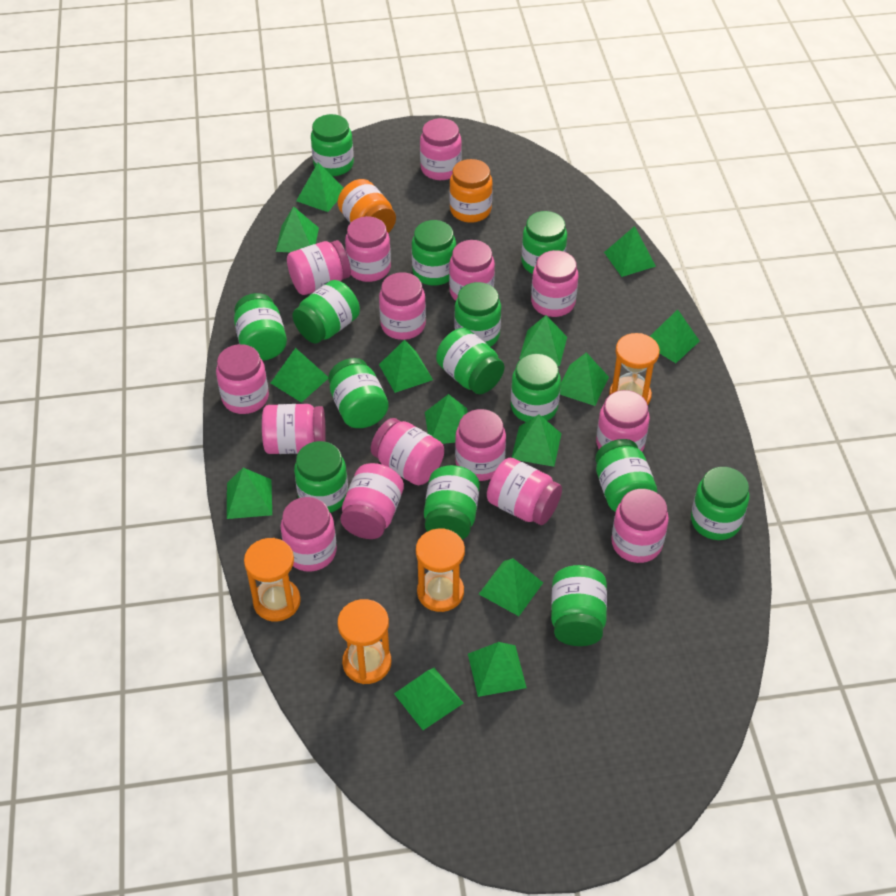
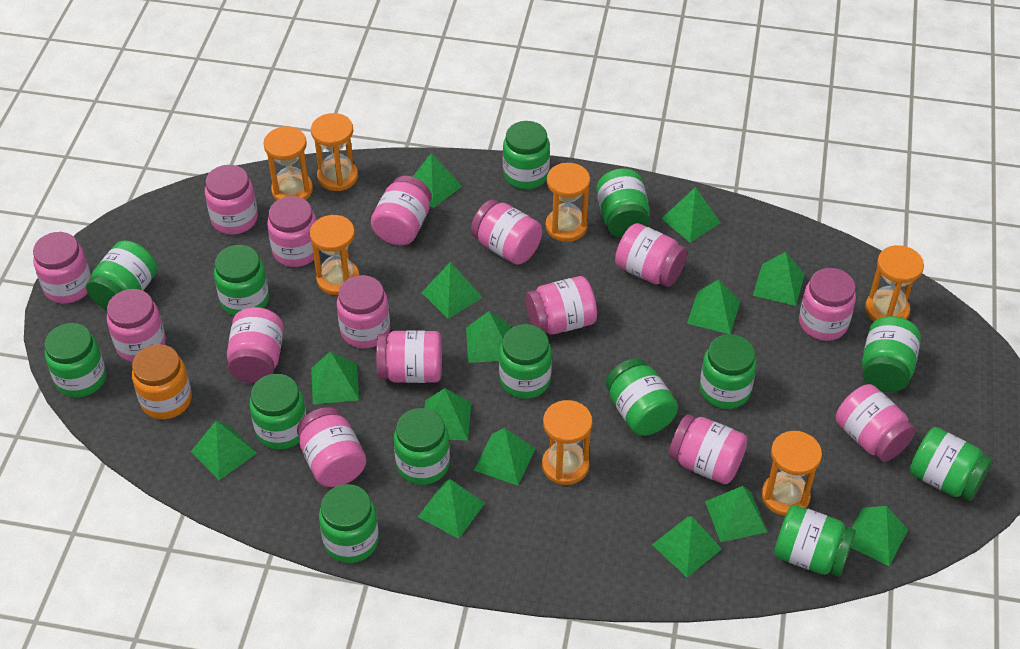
orange hourglass: [244,538,301,621] [337,599,391,684] [416,528,465,612] [609,333,660,405] = 4 -> [263,126,313,200] [310,215,360,295] [311,113,358,191] [542,400,593,485] [545,163,590,242] [762,431,822,516] [865,245,924,321] = 7
orange jar: [338,179,396,233] [450,159,492,223] = 2 -> [132,344,192,419] = 1

